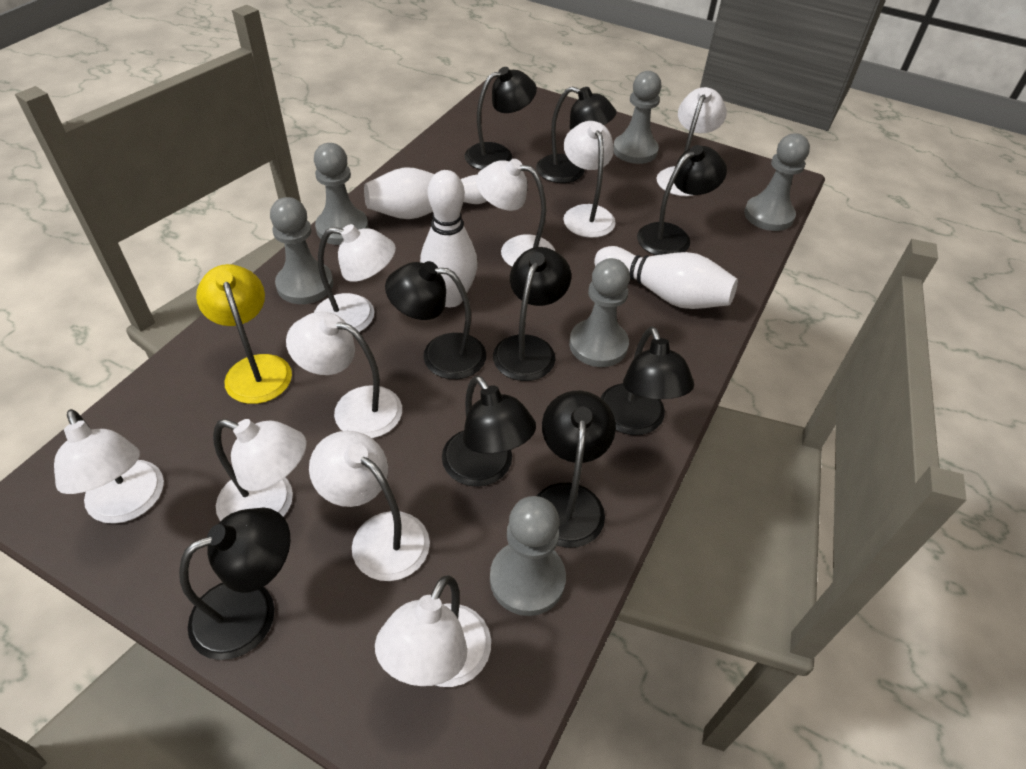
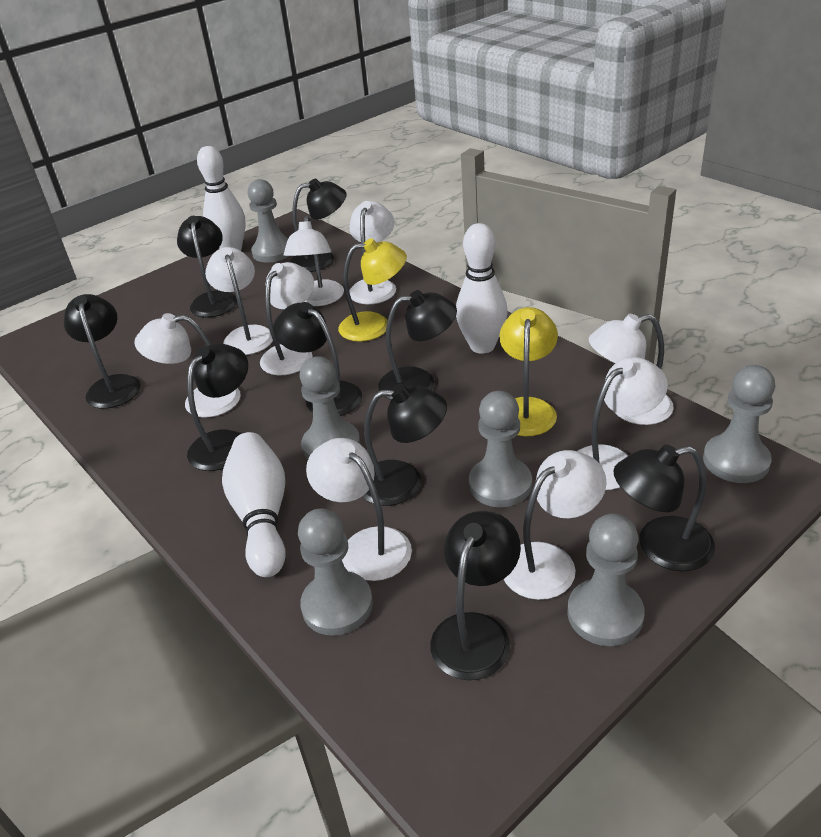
yellow lamp: [196,264,292,404] = 1 -> [338,238,407,342] [500,307,558,436] = 2

